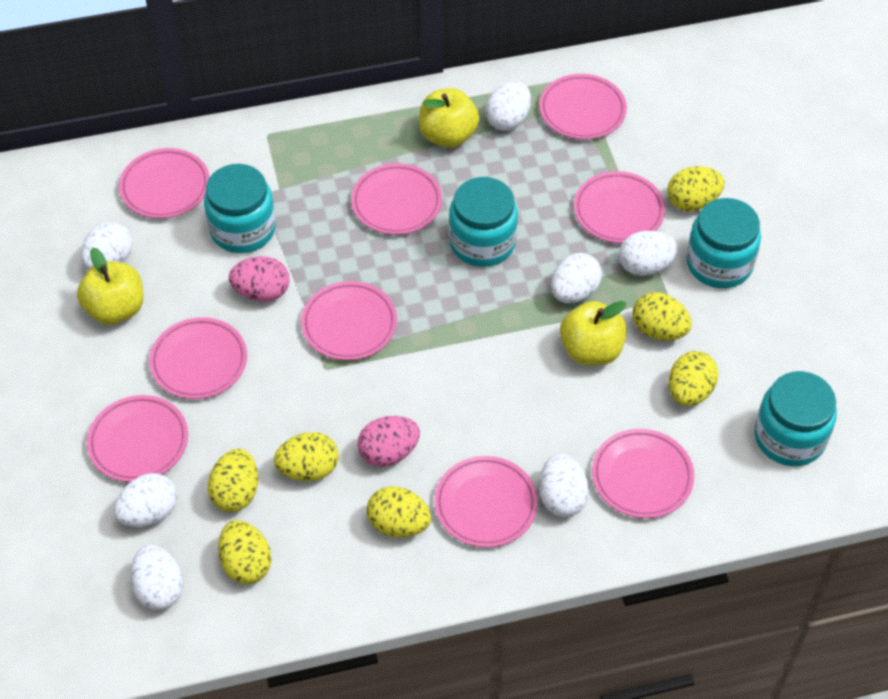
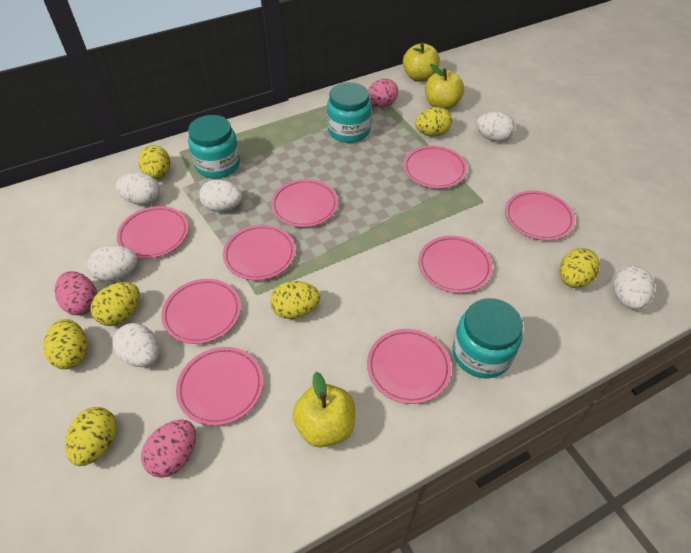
pink egg: [229,256,290,302] [358,416,420,467] = 2 -> [55,271,97,315] [141,419,196,478] [368,79,398,108] = 3
turquoise jar: [204,164,276,253] [449,177,518,267] [686,198,761,288] [754,371,837,466] = 4 -> [188,115,240,178] [327,82,372,143] [453,298,523,379] = 3
white egg: [81,221,133,270] [114,473,177,527] [130,545,184,610] [485,81,531,131] [539,453,589,517] [551,253,602,303] [619,231,679,276] = 7 -> [87,245,138,282] [112,323,159,367] [116,173,160,205] [199,179,242,212] [476,112,515,142] [613,266,655,310] = 6

